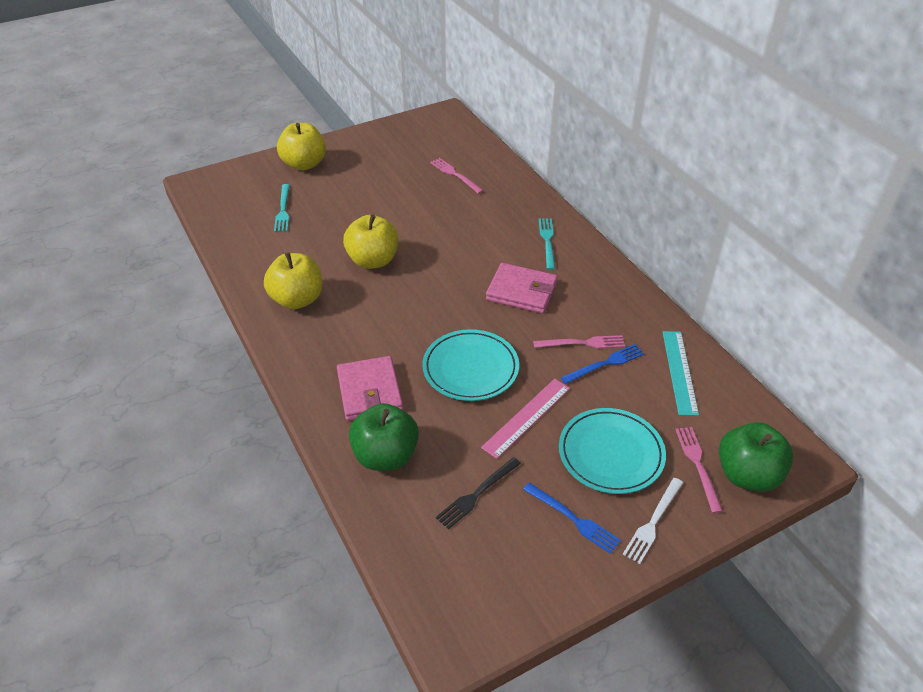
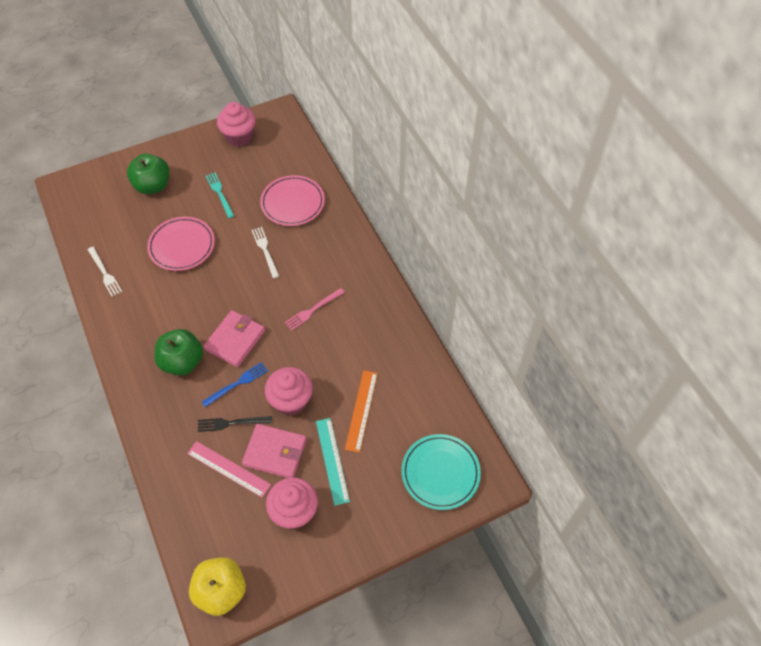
blue fork: [523,482,621,554] [561,344,645,384] = 2 -> [202,362,268,407] = 1
orange ruler: none = 0 -> [345,370,378,453] = 1
pink cupcake: none = 0 -> [217,102,256,147] [265,367,313,416] [266,478,318,529] = 3
pink fork: [430,158,484,194] [533,335,625,349] [675,427,723,513] = 3 -> [285,288,345,331] = 1
pink plate: none = 0 -> [147,217,215,271] [260,175,325,226] = 2
turquoise fork: [274,184,290,232] [539,219,555,270] = 2 -> [206,172,234,218] = 1
turquoise plate: [422,329,519,401] [559,408,666,494] = 2 -> [402,434,481,510] = 1
white fork: [623,478,683,564] = 1 -> [88,247,122,297] [252,227,279,278] = 2
yellow apple: [264,252,323,309] [277,122,326,170] [343,214,398,269] = 3 -> [189,557,246,616] = 1

